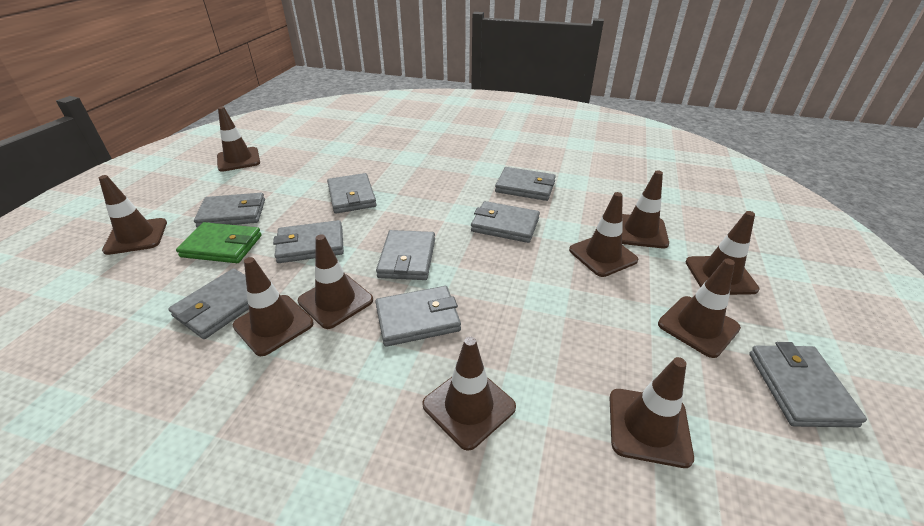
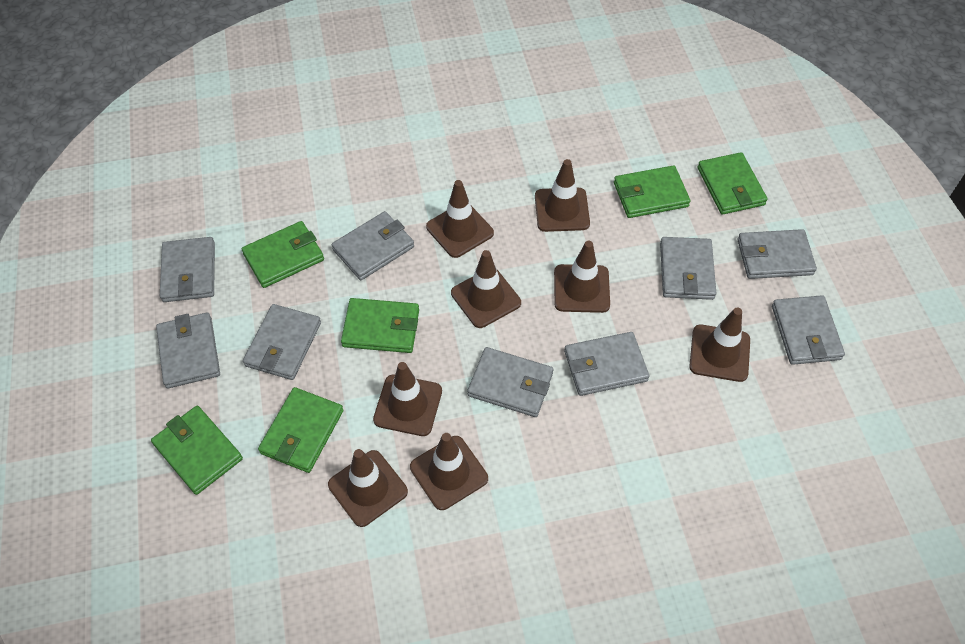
brown traffic cone: [99,175,167,255] [217,106,260,172] [233,257,314,356] [298,234,373,329] [422,336,516,451] [569,192,638,277] [610,357,694,468] [622,170,669,248] [658,259,741,358] [686,211,760,295] = 10 -> [328,449,408,527] [373,362,442,436] [410,433,488,510] [426,180,494,258] [451,250,521,328] [535,159,590,232] [554,241,610,313] [689,308,750,382] = 8
green wallet: [176,222,262,263] = 1 -> [151,406,243,495] [242,221,324,288] [258,387,343,473] [341,298,419,353] [614,165,690,218] [698,152,768,215] = 6

